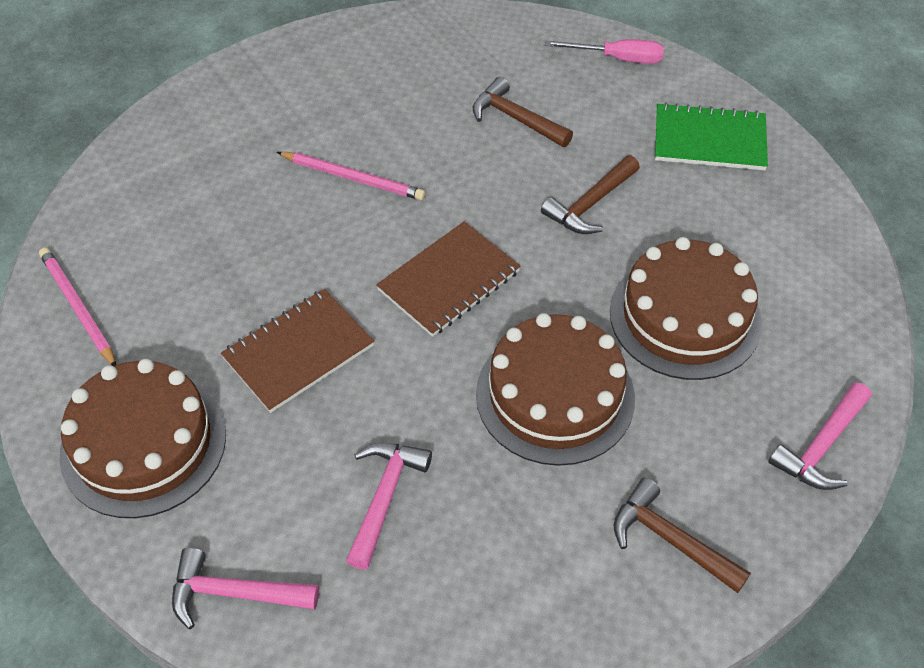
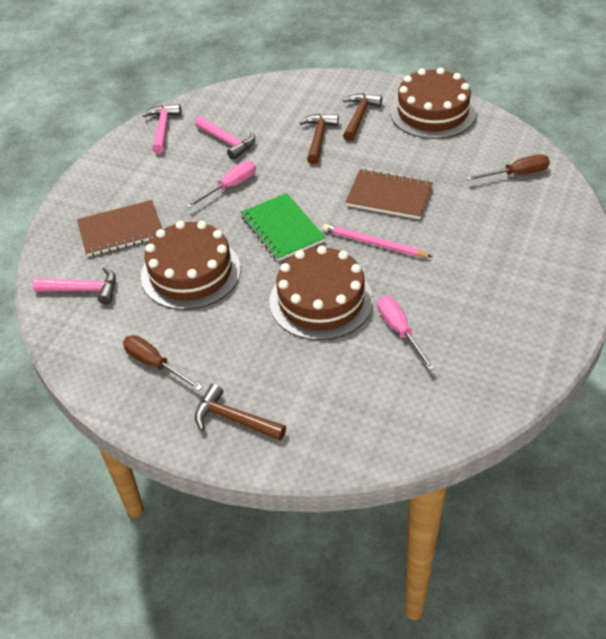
brown screwdriver: none = 0 -> [123,335,203,391] [466,154,550,181] = 2
pink pencil: [39,248,116,366] [277,152,425,200] = 2 -> [323,224,432,257] = 1
pink screwdriver: [545,39,664,64] = 1 -> [186,161,256,208] [378,296,435,371] = 2

